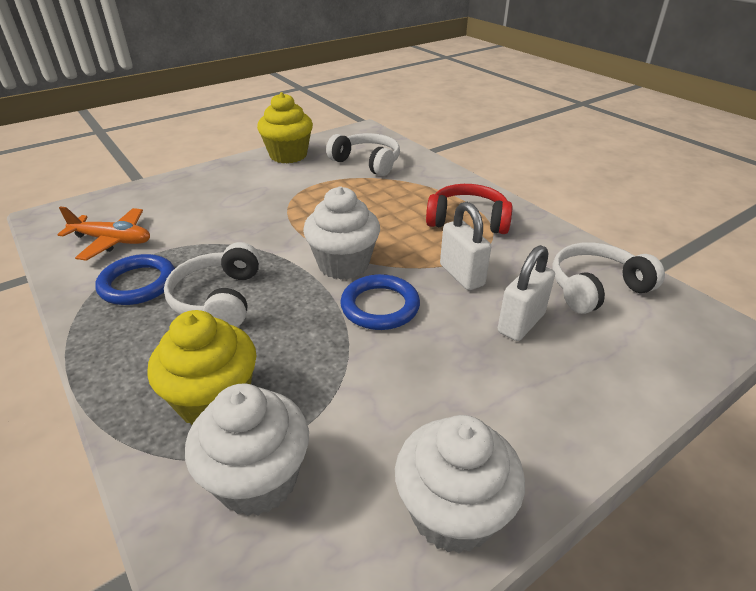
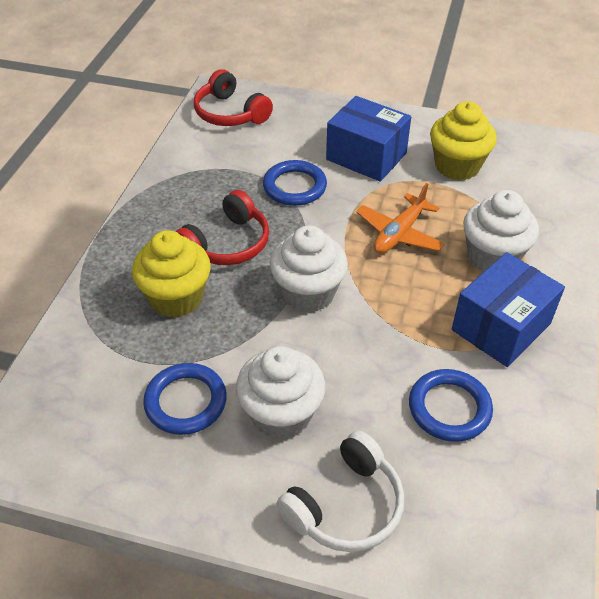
blue box: none = 0 -> [326,96,411,182] [452,252,565,367] = 2
blue ring: [95,254,175,305] [340,274,420,330] = 2 -> [143,363,227,435] [263,160,327,206] [409,369,493,442] = 3
red headphones: [426,184,512,234] = 1 -> [175,190,269,265] [194,69,273,126] = 2
white headphones: [164,242,260,327] [326,133,400,176] [552,242,665,314] = 3 -> [277,431,404,552] = 1
white padlock: [440,202,491,290] [498,245,555,341] = 2 -> none = 0

